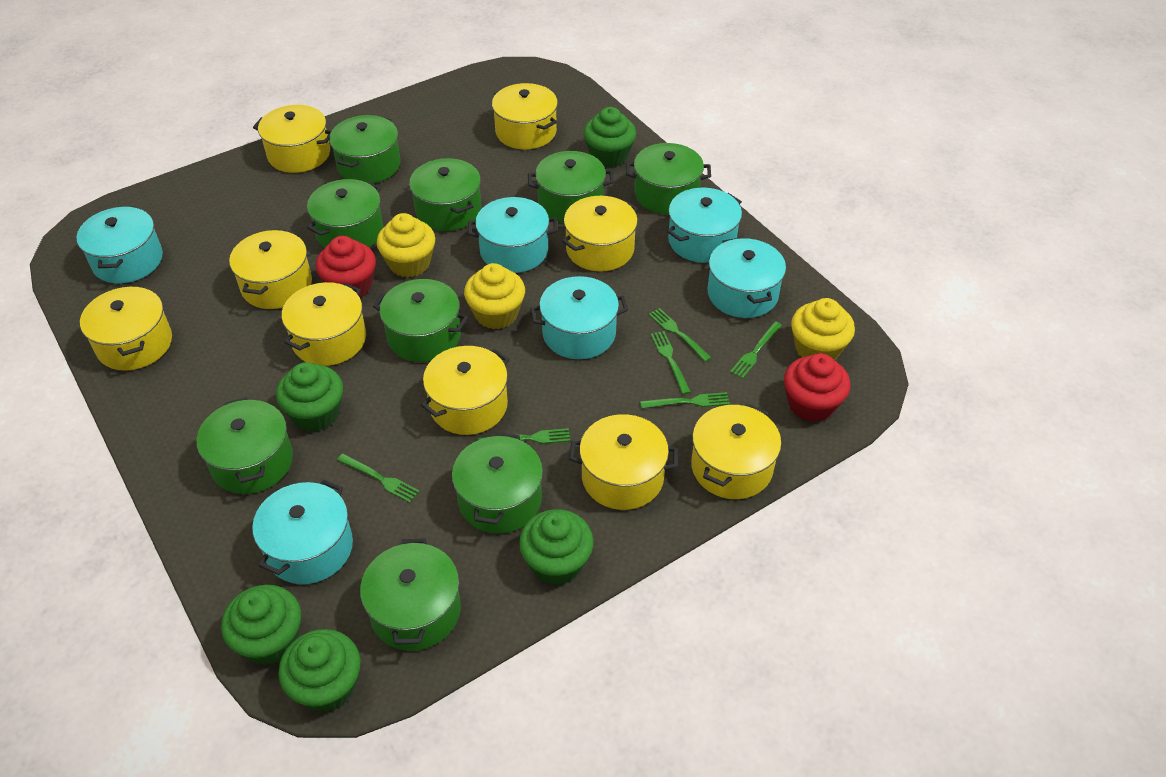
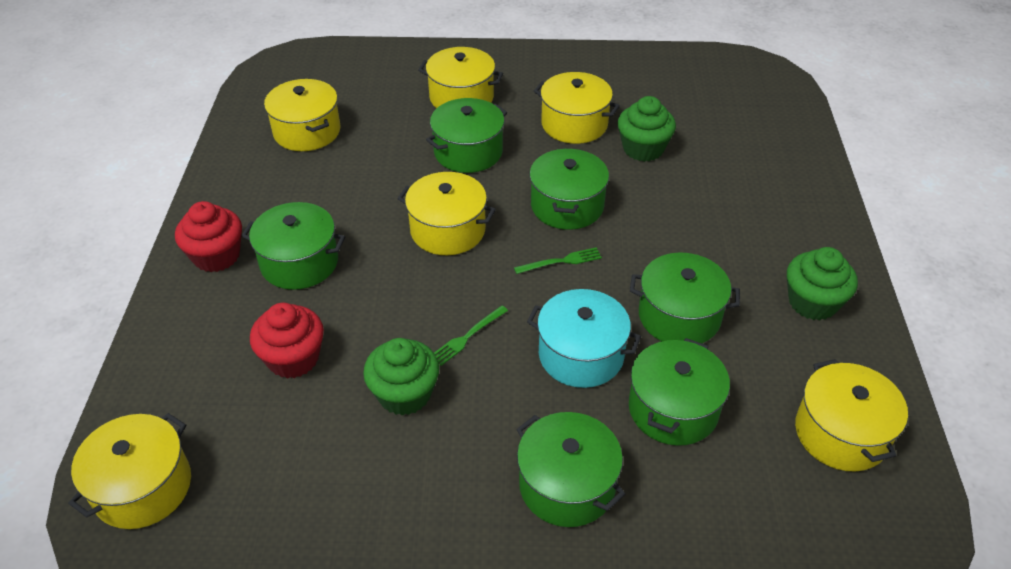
green cupcake: [221,585,301,665] [276,362,343,432] [279,629,361,712] [519,509,594,585] [583,107,636,167] = 5 -> [363,338,439,416] [617,96,676,162] [787,247,858,320] = 3
green fork: [337,454,420,503] [478,428,570,444] [640,392,730,409] [649,308,711,362] [651,331,690,395] [730,321,782,379] = 6 -> [434,306,508,366] [514,247,602,274] = 2
green pot: [197,397,293,494] [307,179,383,248] [329,115,400,183] [360,538,461,651] [373,279,468,362] [409,158,481,231] [452,433,543,534] [528,151,614,222] [626,143,711,214] = 9 -> [242,202,345,290] [426,98,507,173] [516,412,625,527] [530,148,609,230] [629,338,730,446] [630,252,740,343] = 6
turquoise pot: [76,206,163,284] [252,479,353,584] [468,197,558,273] [530,276,628,359] [667,188,742,263] [708,238,786,318] = 6 -> [527,289,641,388] = 1
yellow cupcake: [377,213,435,277] [464,263,525,329] [791,298,855,360] = 3 -> none = 0
yellow pot: [80,286,172,371] [229,229,312,309] [253,105,331,173] [282,282,366,366] [421,346,509,435] [492,83,558,149] [562,196,638,271] [569,414,678,510] [691,404,781,499] = 9 -> [68,413,191,529] [264,79,340,151] [397,172,496,255] [418,47,503,109] [534,72,620,144] [795,359,908,472] = 6

